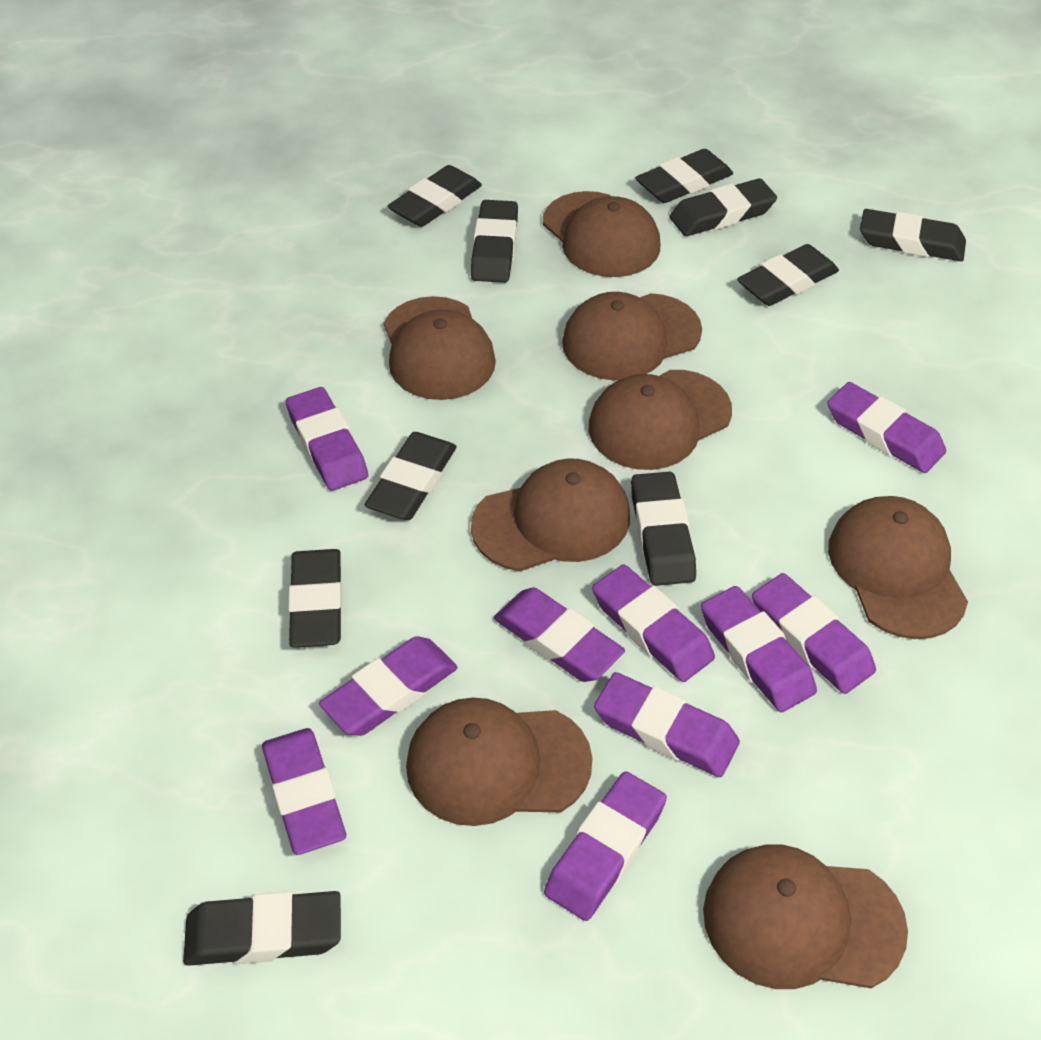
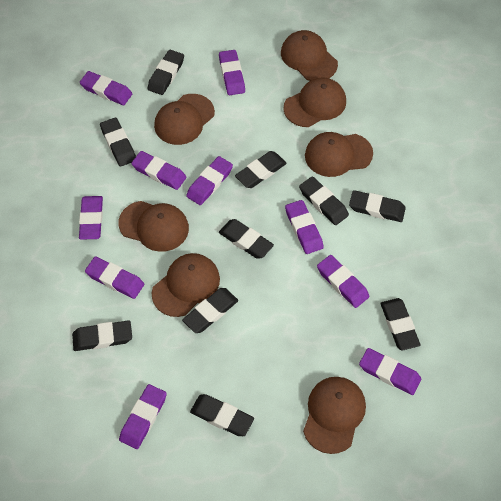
brown cap: [384,296,496,400] [406,697,592,826] [471,458,630,571] [543,191,660,277] [562,292,702,381] [589,370,732,470] [703,844,908,989] [828,496,968,639] = 8 -> [118,201,189,252] [152,253,220,317] [154,94,215,145] [281,30,338,81] [283,78,346,127] [303,377,366,454] [305,132,373,177] = 7

